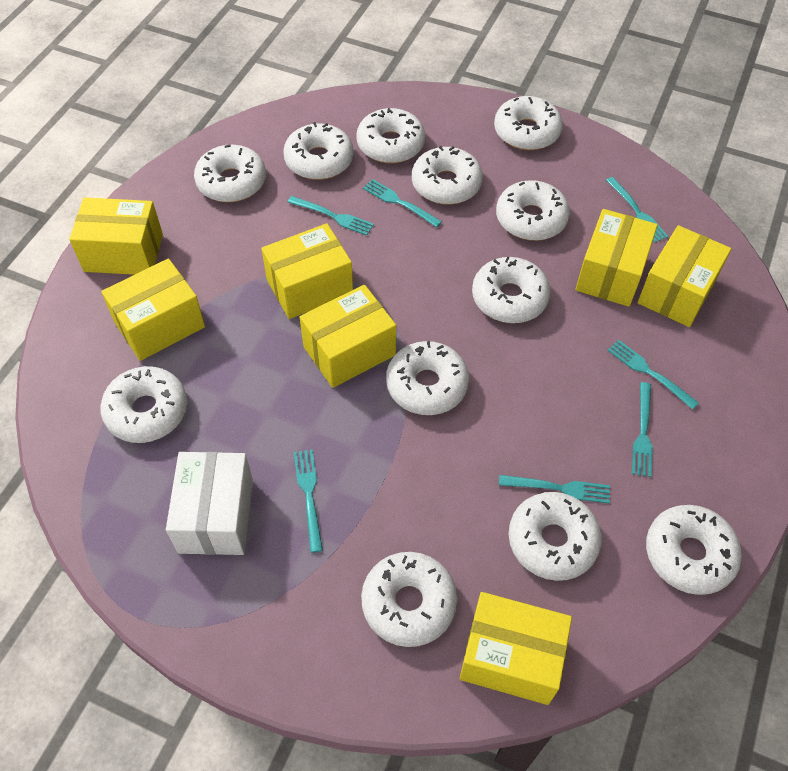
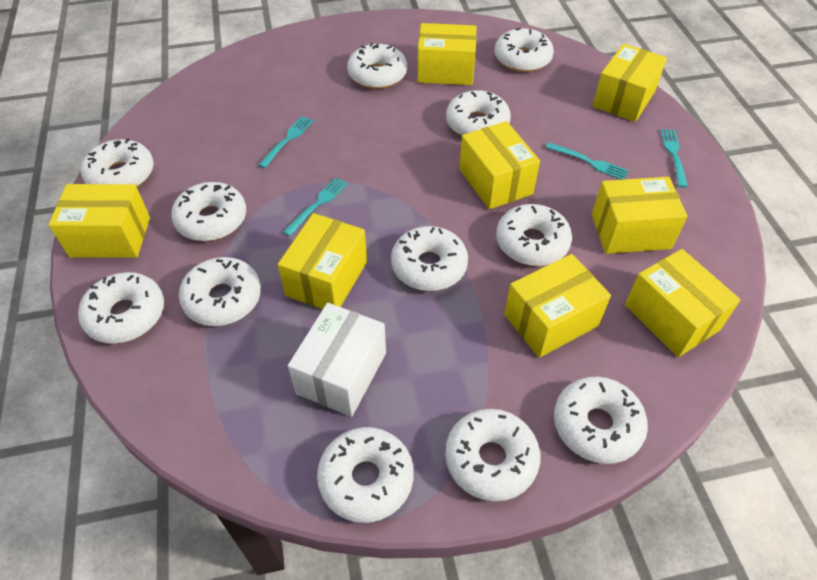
turquoise fork: [288,196,374,236] [294,449,323,553] [363,179,442,227] [499,475,610,504] [606,177,668,243] [607,340,699,410] [632,382,653,477] = 7 -> [258,116,314,168] [283,177,348,236] [545,142,629,180] [660,129,688,188] = 4
yellow box: [69,197,163,275] [101,258,205,361] [261,223,353,319] [300,285,396,388] [460,592,572,705] [576,209,658,307] [638,225,731,327] = 7 -> [49,184,150,258] [278,213,367,309] [417,23,477,85] [459,121,540,209] [504,254,611,358] [592,177,688,254] [593,43,667,122] [625,249,741,357] = 8

